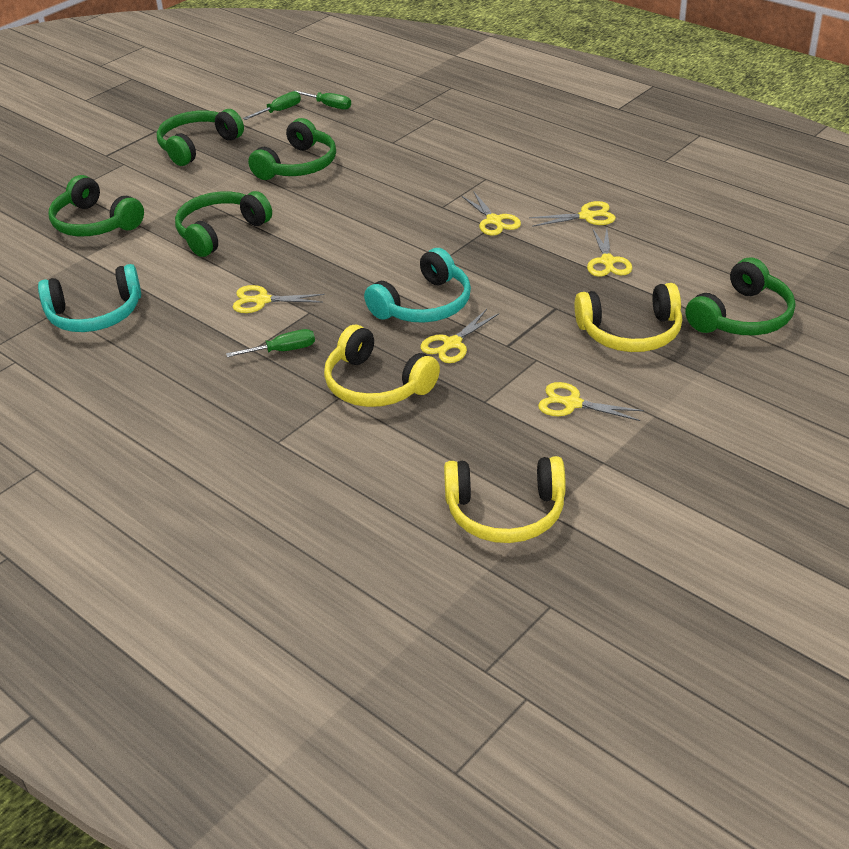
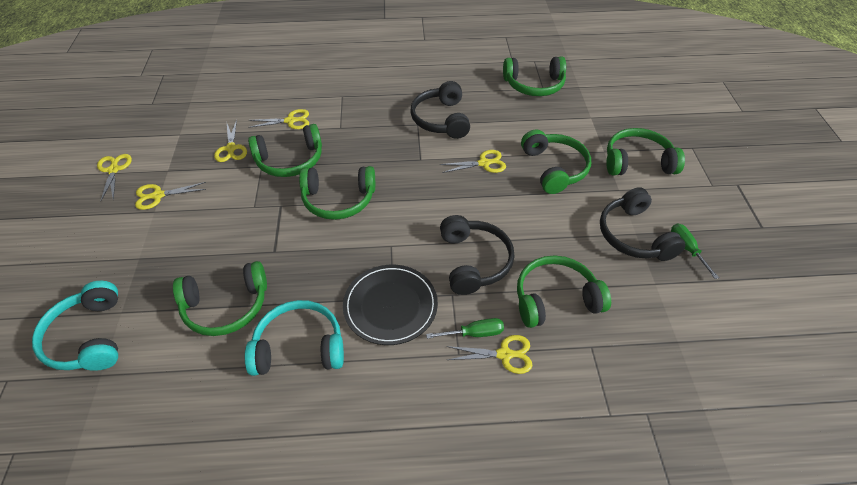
black headphones: none = 0 -> [411,81,470,139] [440,215,514,295] [600,187,685,261] = 3
black plate: none = 0 -> [343,265,438,345] = 1
green headphones: [49,175,144,236] [157,109,244,166] [175,191,272,257] [248,118,336,180] [686,258,795,335] = 5 -> [173,261,267,336] [248,124,322,177] [299,166,375,220] [503,56,566,96] [517,255,611,328] [521,129,591,194] [606,128,685,176] = 7
green screwdriver: [226,329,315,357] [243,91,301,120] [294,90,351,110] = 3 -> [426,318,504,339] [671,223,719,279] = 2
yellow headphones: [324,325,440,407] [444,456,566,543] [575,283,682,352] = 3 -> none = 0

